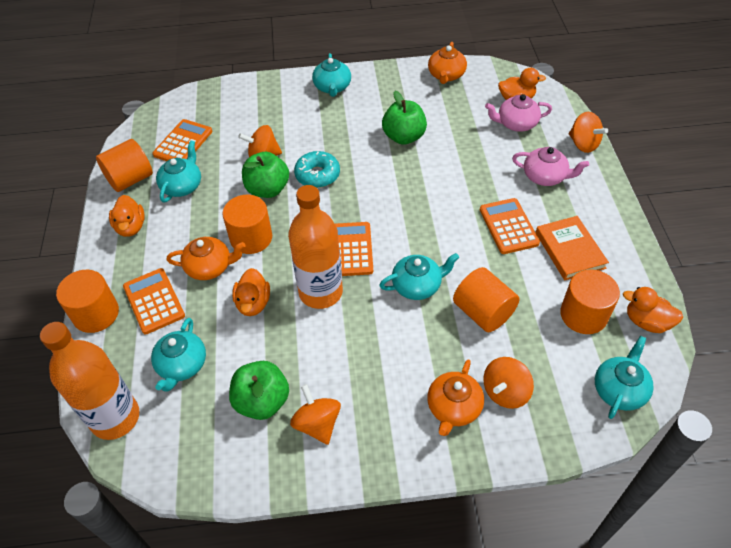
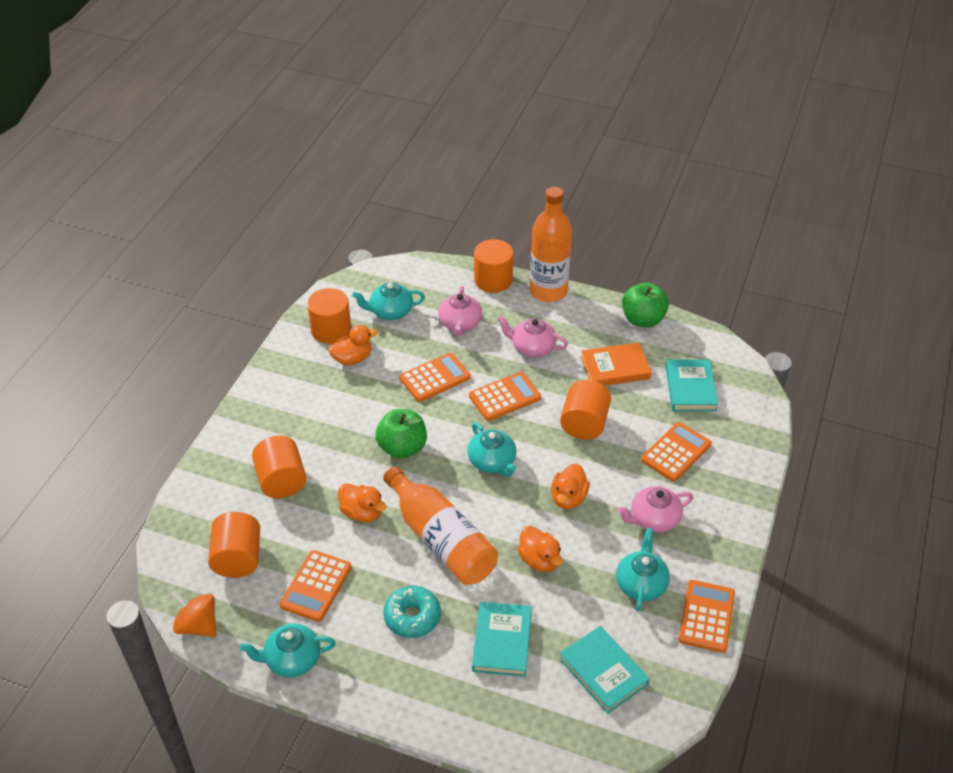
green apple: [229,361,289,420] [242,152,289,198] [382,91,427,145] = 3 -> [375,409,427,459] [622,282,669,327] = 2
orange calculator: [123,268,185,334] [152,119,212,161] [335,222,373,276] [480,198,540,254] = 4 -> [280,550,352,622] [399,353,471,402] [469,372,541,421] [641,422,712,482] [678,580,735,653] = 5
orange spinning top: [238,125,282,157] [290,384,341,445] [483,357,534,409] [569,112,608,153] = 4 -> [171,590,216,637] = 1
orange teapot: [167,237,246,280] [427,359,484,436] [428,42,467,84] = 3 -> none = 0
pink teapot: [485,94,552,132] [512,147,589,186] = 2 -> [438,286,482,336] [497,316,568,357] [617,486,694,532] = 3
turquoise book: none = 0 -> [472,602,532,677] [559,626,649,714] [666,360,718,411] = 3
turquoise teapot: [151,318,206,392] [156,140,201,203] [312,53,351,97] [379,253,459,300] [595,336,654,419] = 5 -> [240,624,336,677] [352,282,425,320] [467,422,516,477] [616,528,670,611] = 4

